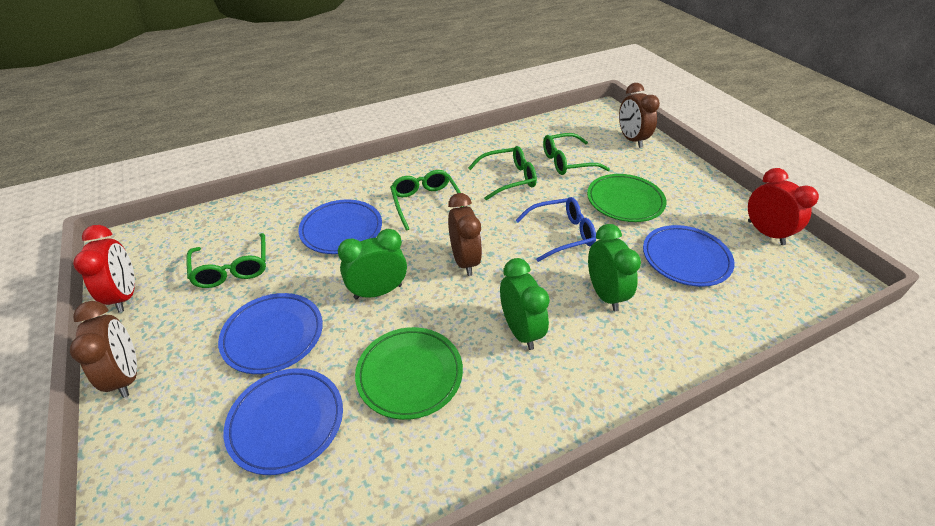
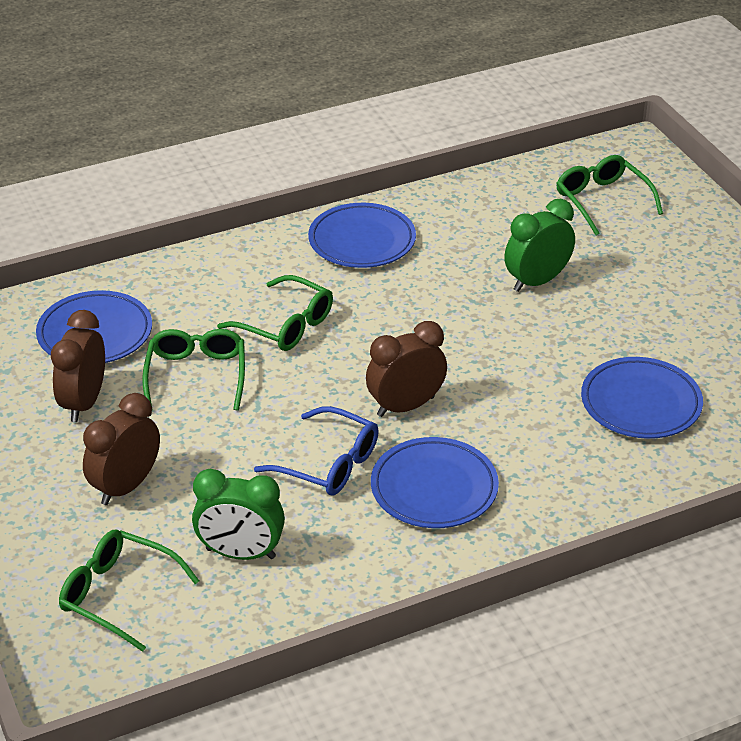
green clock: [338,229,407,300] [500,258,550,350] [588,224,641,311] = 3 -> [192,469,285,560] [504,199,575,292] = 2
green plate: [355,327,463,420] [587,174,667,222] = 2 -> none = 0
red clock: [73,225,135,312] [748,168,819,245] = 2 -> none = 0

